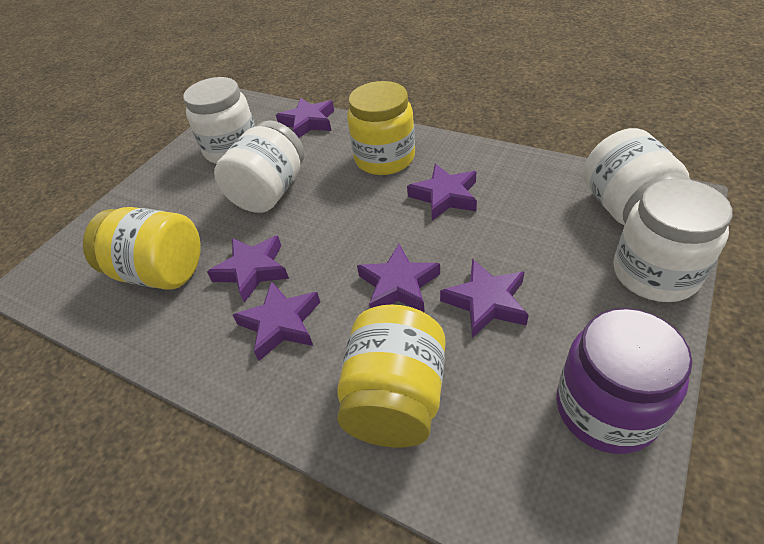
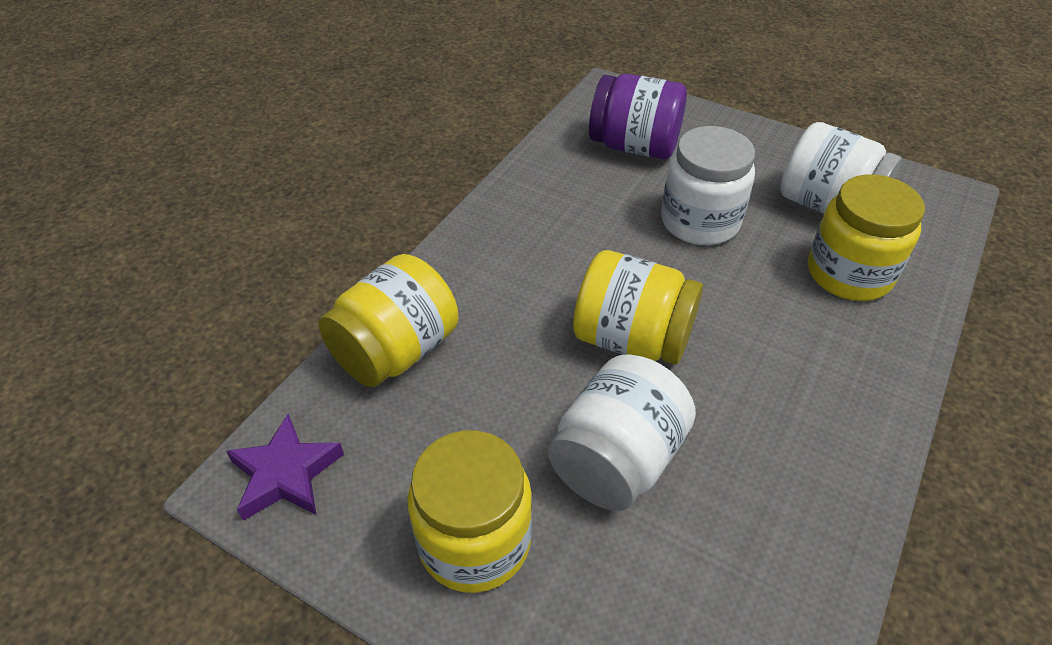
purple star: [207,235,289,303] [233,281,320,361] [276,98,334,138] [357,244,440,313] [407,164,477,221] [440,259,529,338] = 6 -> [226,414,344,521] = 1
white jar: [183,77,256,164] [214,120,304,213] [583,128,691,225] [613,179,732,302] = 4 -> [548,354,696,511] [661,126,755,245] [780,122,902,214] = 3
yellow jar: [83,207,201,290] [337,304,445,447] [347,81,415,175] = 3 -> [319,254,459,387] [407,430,532,593] [573,250,703,365] [808,174,925,301] = 4

